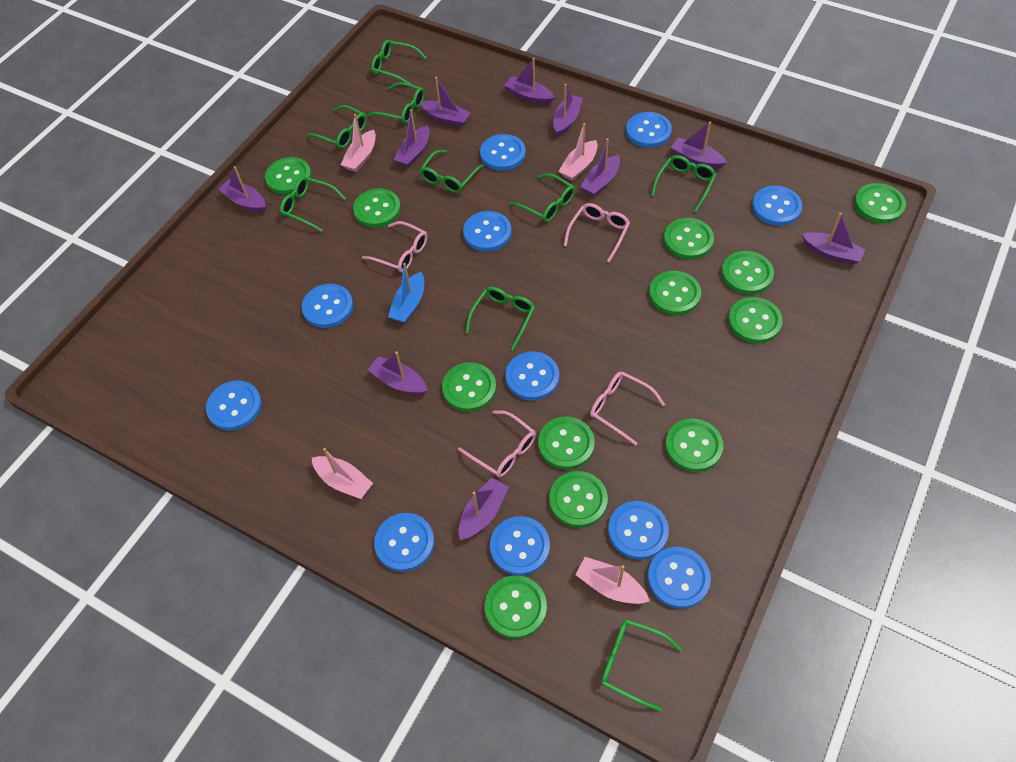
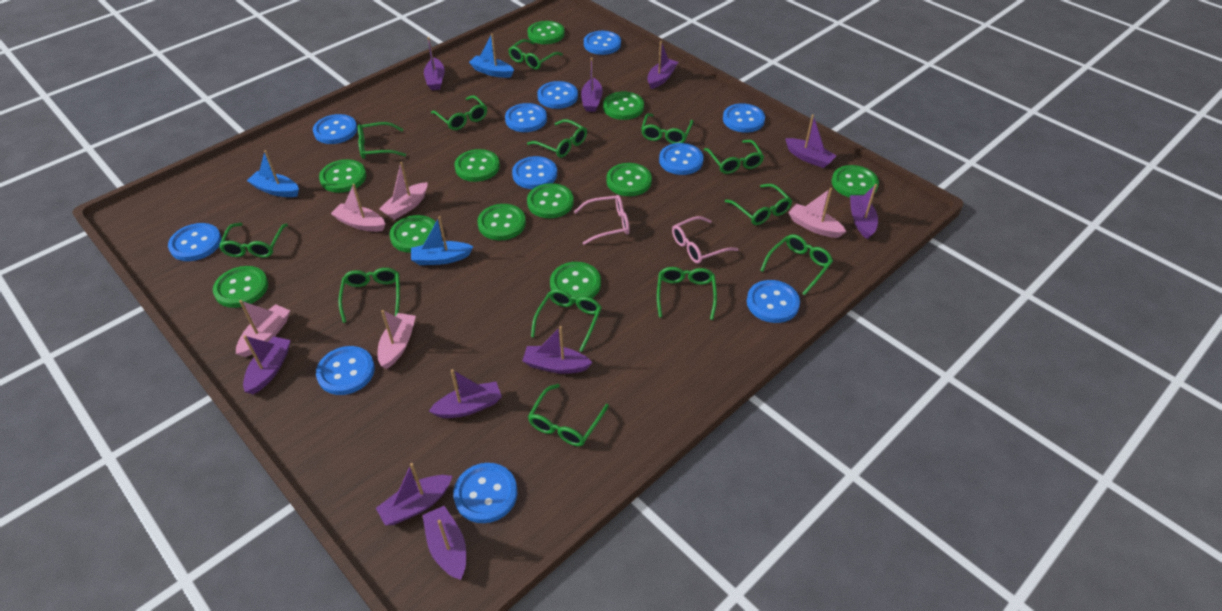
blue boat: [388,263,424,323] = 1 -> [247,150,299,197] [411,216,473,265] [469,33,514,78] = 3
green button: [265,157,312,195] [353,188,401,228] [442,362,496,412] [485,575,547,639] [538,417,595,470] [549,471,608,528] [649,271,701,315] [664,218,714,260] [665,418,723,472] [721,251,774,295] [728,297,783,343] [854,183,906,223] = 12 -> [213,266,268,308] [319,159,366,193] [389,215,436,253] [454,149,500,182] [477,204,526,240] [527,21,565,44] [527,183,574,218] [550,262,601,303] [603,92,644,120] [606,163,652,196] [832,165,879,197] = 11
green glasses: [280,177,346,232] [307,105,367,149] [368,82,425,124] [371,40,427,84] [420,150,484,193] [465,287,535,351] [509,173,575,222] [601,619,682,712] [651,155,716,212] = 9 -> [219,223,288,258] [338,268,400,323] [358,122,406,159] [431,95,487,130] [508,39,563,70] [527,119,587,158] [528,384,609,446] [531,289,602,352] [641,113,694,144] [657,267,717,320] [704,140,764,174] [725,184,792,225] [760,234,833,296] = 13
pink boat: [312,448,373,499] [341,114,376,172] [558,123,598,181] [575,557,650,604] = 4 -> [236,300,290,357] [331,184,385,232] [378,310,416,369] [379,162,428,220] [788,188,846,238] = 5
pink glasses: [362,221,427,272] [458,410,536,477] [564,203,630,262] [590,372,665,446] = 4 -> [574,195,630,245] [672,216,739,264] = 2

